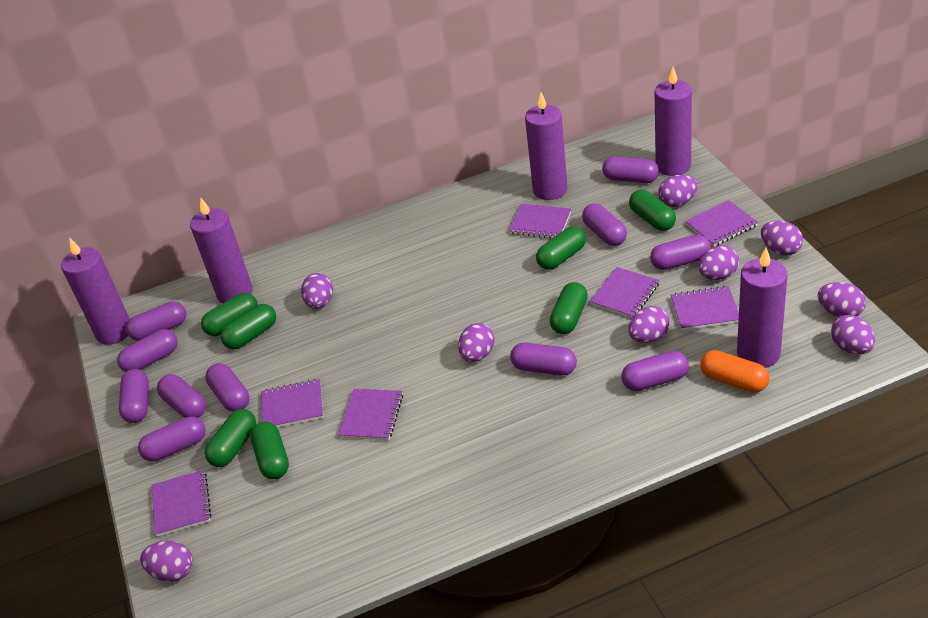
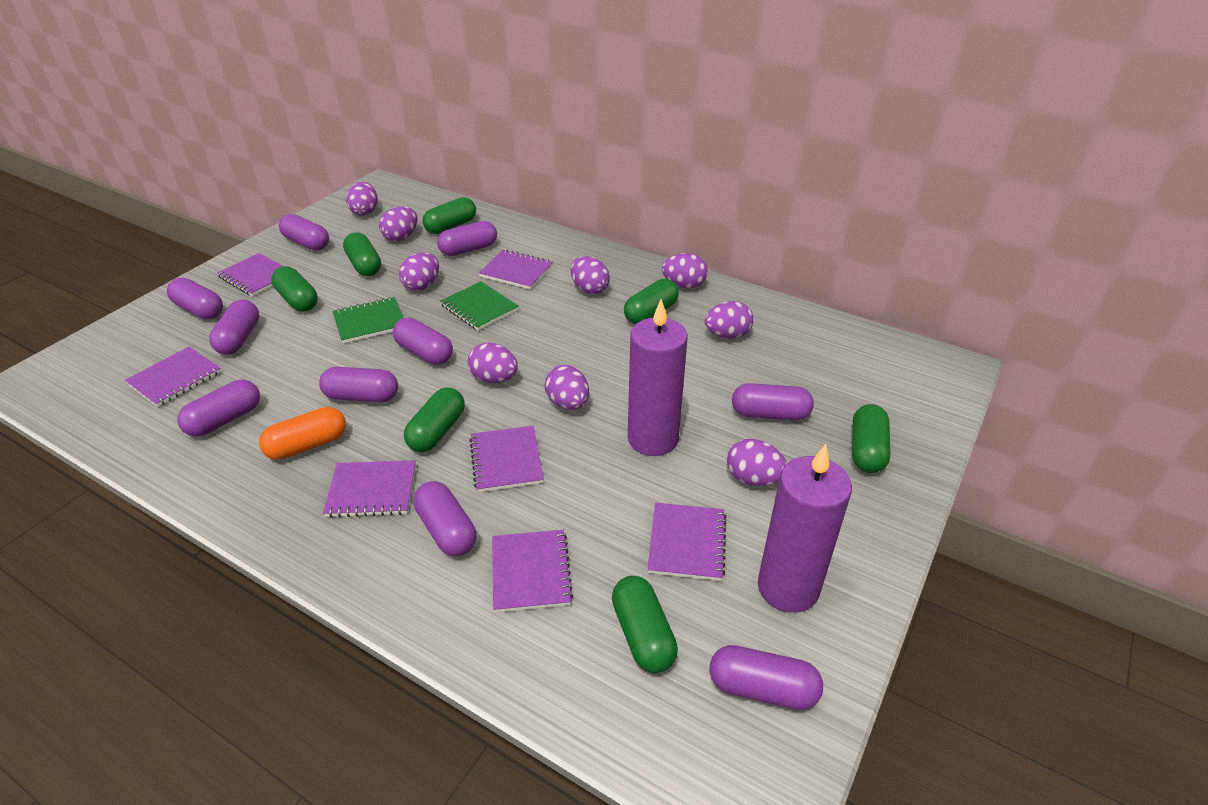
green notebook: none = 0 -> [332,297,403,343] [440,281,519,330] = 2
purple candle: [61,237,130,345] [190,197,253,303] [525,92,568,200] [654,67,692,176] [737,248,788,368] = 5 -> [628,299,688,456] [758,444,852,613] = 2
purple capsule: [117,329,178,372] [119,369,149,423] [126,301,186,341] [138,416,205,462] [157,374,206,418] [205,363,249,412] [510,343,577,375] [582,204,627,246] [602,156,659,183] [621,351,689,391] [650,235,711,270] = 11 -> [167,278,223,320] [177,380,260,437] [209,300,259,355] [279,214,329,251] [319,367,398,402] [393,318,453,365] [413,481,476,556] [437,221,497,256] [710,645,823,710] [732,383,814,420] = 10

